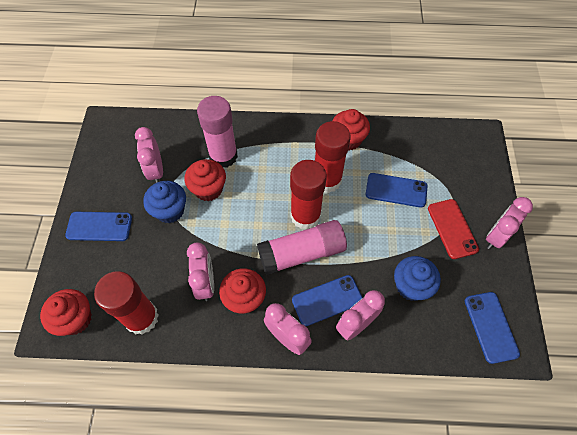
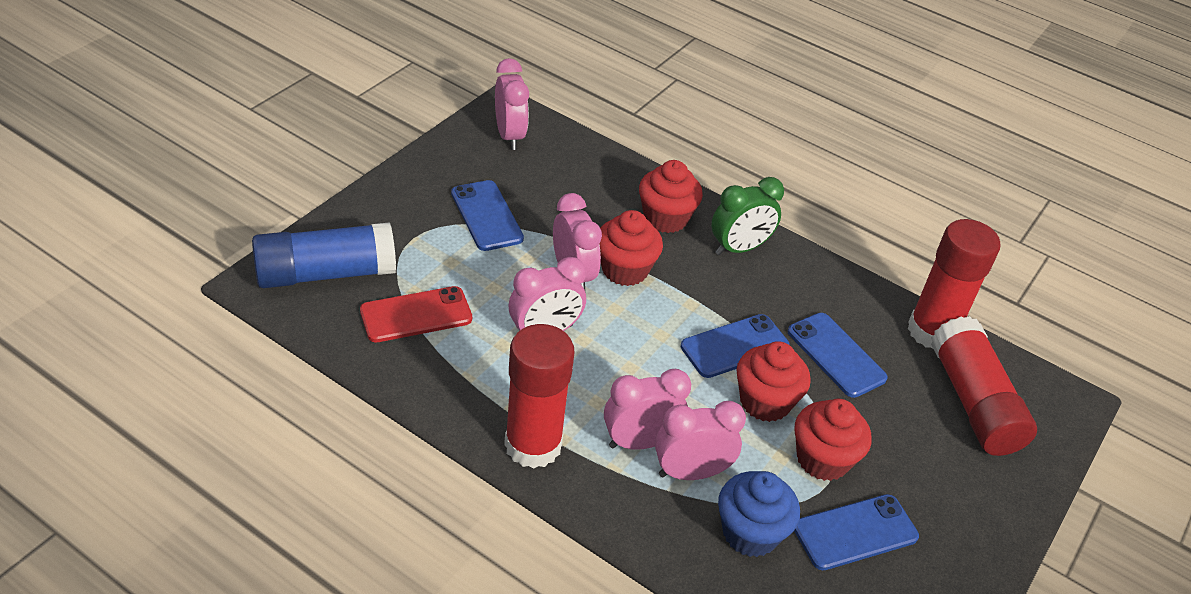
blue cupcake: [143,181,186,223] [394,256,441,301] = 2 -> [718,471,800,557] = 1
blue glue stick: none = 0 -> [252,223,396,288] = 1
green clock: none = 0 -> [711,177,784,255] = 1
pink glue stick: [197,96,238,168] [257,220,347,275] = 2 -> none = 0

